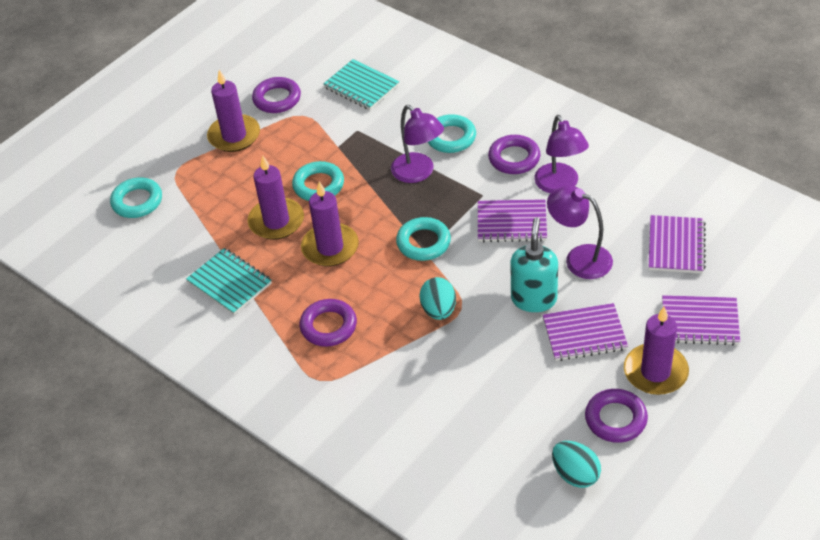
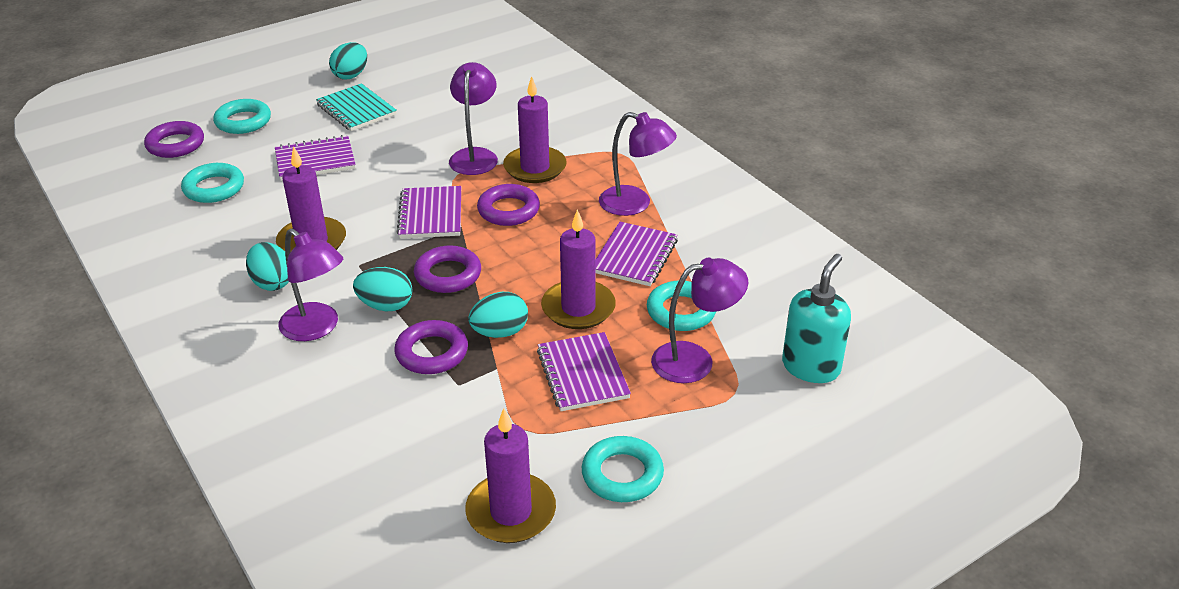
purple lamp: [391,105,444,183] [534,115,589,193] [547,186,613,279] = 3 -> [279,228,343,341] [449,62,498,175] [599,112,677,216] [651,258,748,383] = 4
turquoise egg: [419,277,456,320] [552,441,601,488] = 2 -> [246,242,289,291] [329,42,367,80] [353,267,412,311] [468,292,528,338] = 4
turquoise notebook: [186,248,272,315] [323,59,399,110] = 2 -> [316,83,397,131] = 1

